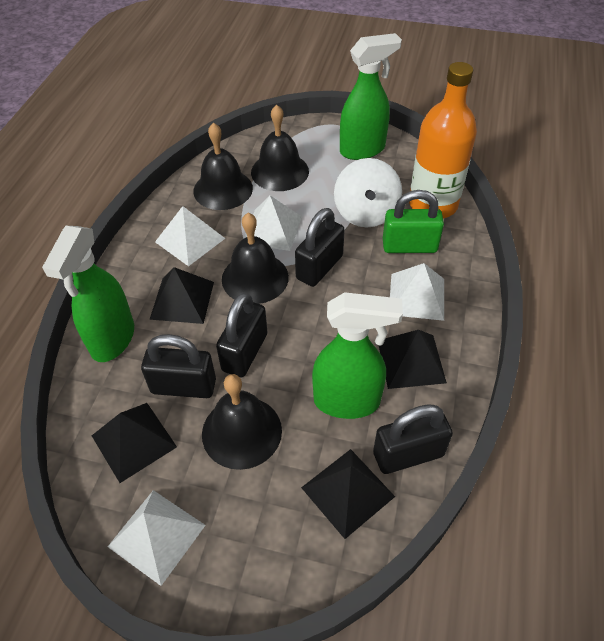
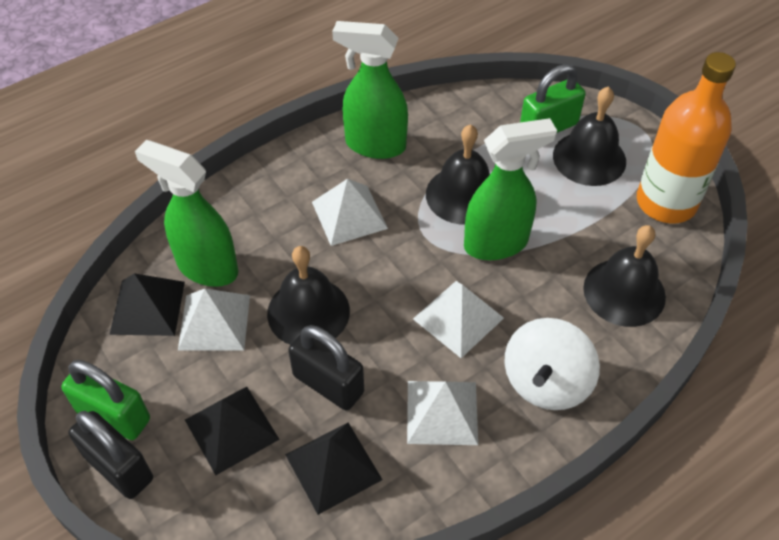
black padlock: [141,334,216,398] [216,292,267,377] [295,208,345,287] [373,404,453,474] = 4 -> [69,411,153,499] [288,325,364,410] = 2
black pyramid: [92,403,177,483] [149,267,214,324] [301,449,395,539] [379,330,447,389] = 4 -> [109,273,185,336] [185,387,280,475] [285,423,383,515] = 3
green padlock: [383,190,444,253] = 1 -> [61,360,150,440] [520,64,585,133] = 2

